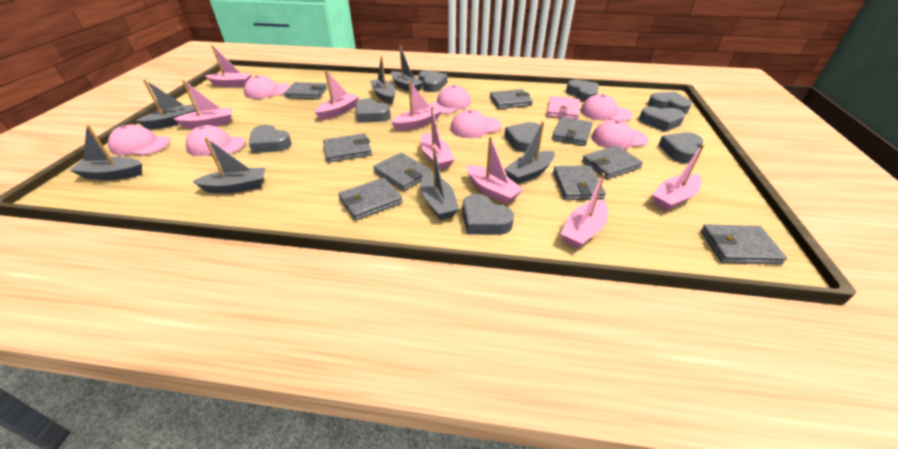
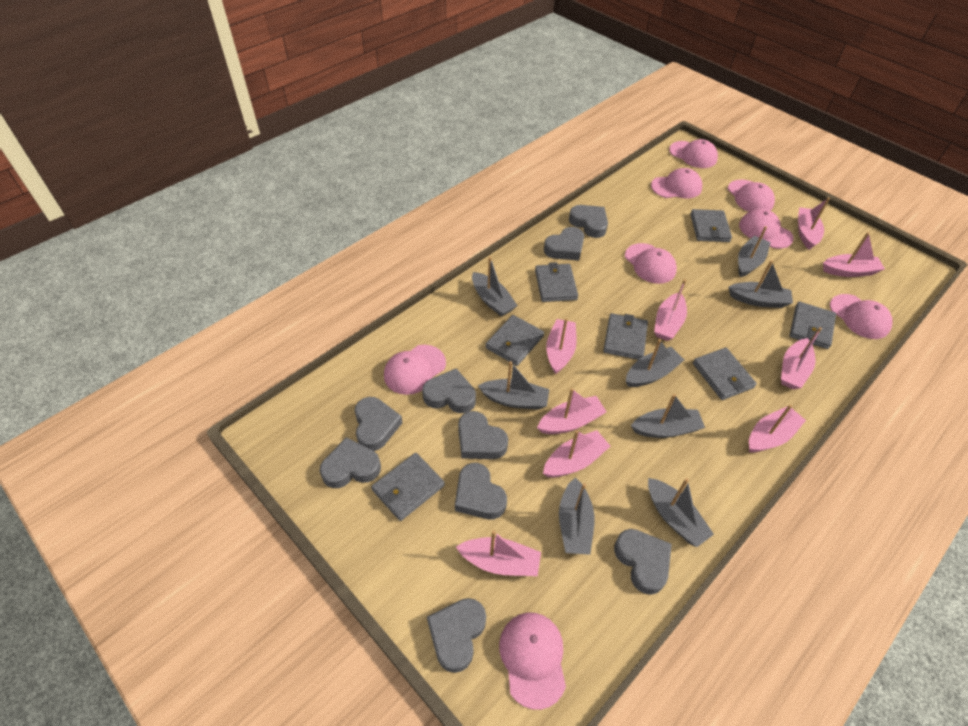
grey boat: [69,125,142,180] [136,79,196,129] [192,137,265,194] [370,56,395,104] [391,45,423,93] [421,147,459,220] [504,121,555,184] = 7 -> [472,257,518,317] [478,361,549,410] [559,477,595,555] [626,339,684,387] [631,394,705,438] [648,478,714,547] [728,260,793,308] [738,226,771,277] = 8
grey wallet: [284,82,327,99] [323,133,372,162] [338,177,403,221] [373,153,432,191] [490,89,533,109] [552,117,593,146] [553,165,606,200] [582,146,643,179] [701,224,787,265] = 9 -> [371,453,445,521] [486,315,544,366] [535,262,578,302] [603,313,648,360] [690,209,732,242] [693,348,757,400] [790,301,836,349] = 7
pink boat: [173,80,232,129] [206,45,252,87] [315,70,359,120] [391,81,442,131] [420,106,455,170] [467,136,524,204] [560,173,608,249] [652,144,704,211] = 8 -> [456,530,541,576] [537,388,607,434] [543,430,610,478] [546,318,577,374] [654,279,687,341] [749,405,806,452] [781,327,822,390] [798,198,830,250] [823,232,885,277] = 9
pink cap: [108,125,170,155] [186,125,245,156] [244,75,290,99] [428,85,471,114] [450,110,502,138] [580,94,632,122] [592,120,648,149] = 7 -> [384,345,446,395] [499,613,566,710] [625,243,677,284] [651,168,702,198] [669,139,718,168] [728,179,775,212] [739,209,794,249] [830,294,893,339] = 8
pink wallet: [547,96,580,119] = 1 -> none = 0

